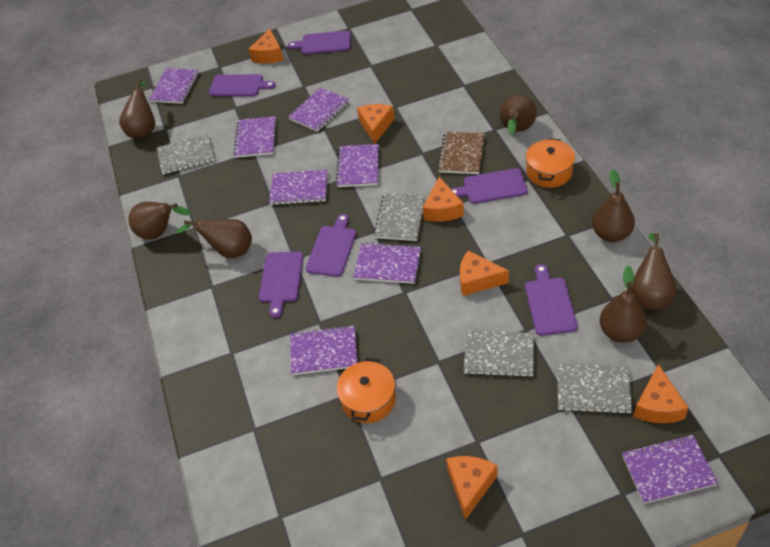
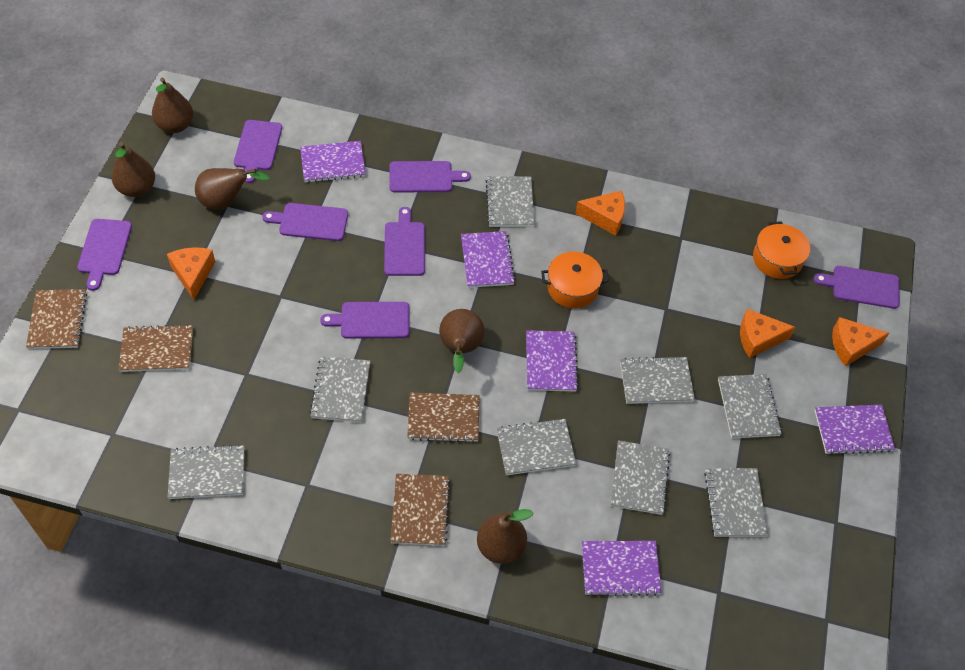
brown notebook: [437,132,485,174] = 1 -> [26,289,87,349] [118,324,193,372] [390,474,450,546] [407,393,480,443] = 4
brown pear: [119,79,155,139] [129,202,191,240] [176,219,252,258] [500,94,537,135] [592,169,635,242] [600,266,647,343] [630,233,677,310] = 7 -> [112,142,155,197] [152,78,193,133] [195,168,270,210] [439,309,485,373] [477,509,534,564] = 5
grey notebook: [157,134,215,174] [373,193,425,241] [464,331,534,377] [557,364,632,414] = 4 -> [168,444,244,499] [310,356,370,422] [486,176,535,227] [497,418,576,475] [611,440,670,515] [620,356,695,404] [704,468,768,537] [718,374,782,439] = 8
orange cheese: [248,29,284,63] [357,104,395,144] [423,177,464,222] [446,456,498,520] [460,250,509,296] [634,364,689,423] = 6 -> [167,247,215,300] [575,191,625,236] [740,309,795,358] [832,317,889,366] = 4
purple cutting board: [209,74,276,96] [259,252,303,318] [288,31,351,54] [306,214,356,277] [451,168,528,204] [525,264,578,336] = 6 -> [77,219,132,291] [234,120,282,183] [262,203,348,241] [320,302,409,339] [384,207,425,276] [389,161,471,193] [814,266,900,309] = 7
purple notebook: [149,68,199,104] [233,116,276,158] [269,170,328,205] [288,88,349,132] [290,325,357,375] [336,144,379,187] [353,242,421,284] [622,435,718,504] = 8 -> [300,141,366,183] [461,231,515,288] [526,330,579,392] [582,541,662,596] [815,405,895,455] = 5

